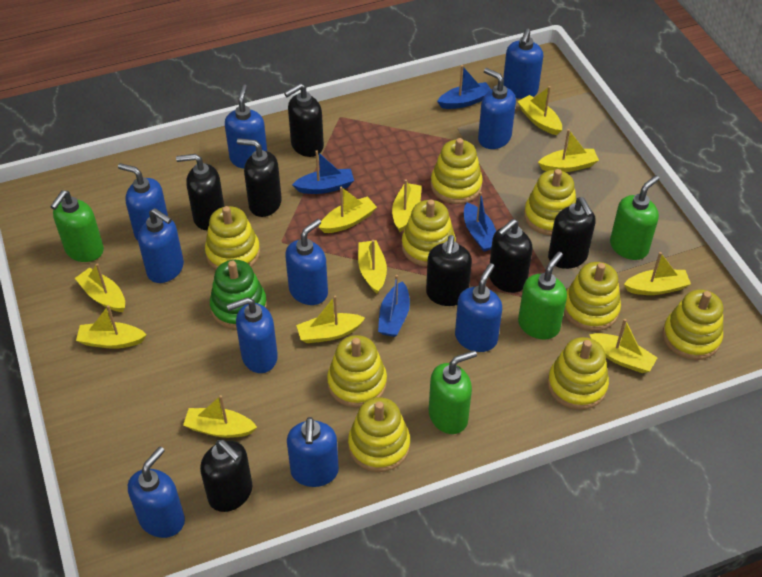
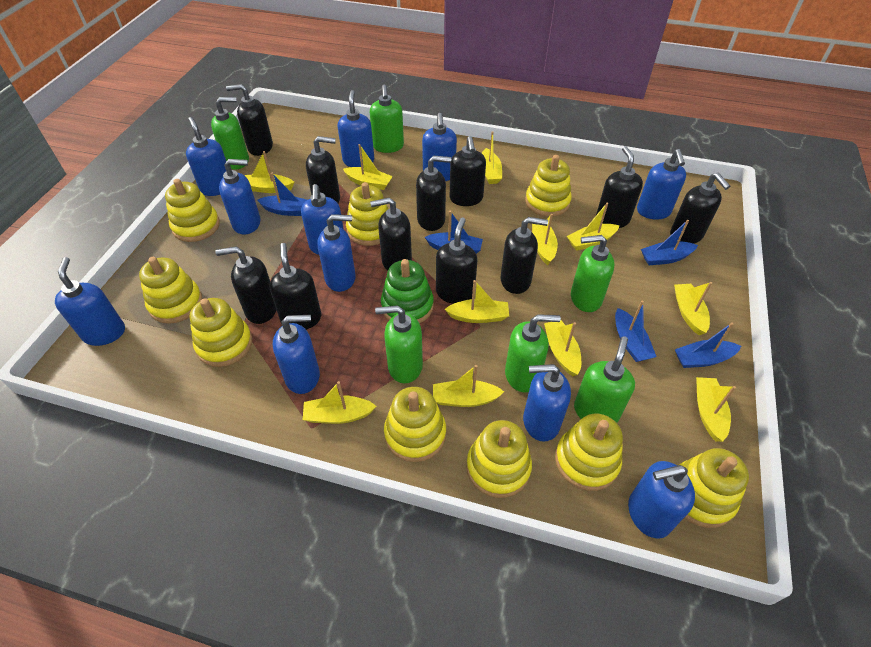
black soap dispenser: [176,154,224,231] [200,440,252,512] [237,138,282,217] [284,83,324,157] [426,235,472,306] [489,219,533,293] [548,197,596,269] = 7 -> [215,246,276,324] [226,84,273,156] [270,243,321,330] [306,136,340,203] [370,198,412,270] [416,155,451,231] [436,217,478,304] [450,136,486,206] [500,217,548,294] [596,146,643,228] [670,173,730,244] = 11
blue boat: [292,150,354,194] [378,275,410,337] [437,65,491,109] [464,192,496,252] = 4 -> [257,172,307,216] [425,211,483,254] [615,301,657,362] [641,220,698,265] [675,322,741,368] = 5
blue soap dispenser: [118,163,168,241] [128,446,185,538] [138,208,184,283] [225,84,267,169] [227,297,278,373] [285,219,328,305] [287,417,339,487] [455,263,502,352] [478,68,516,149] [503,28,543,99] = 10 -> [55,257,125,346] [186,117,227,196] [219,159,260,234] [273,315,320,394] [301,184,343,255] [317,214,356,292] [338,90,374,167] [422,113,457,181] [523,364,571,442] [628,461,695,539] [637,149,686,220] = 11
green soap dispenser: [50,190,104,262] [429,350,477,434] [518,252,567,340] [610,175,660,260] = 4 -> [211,97,249,170] [370,85,404,153] [375,305,423,384] [505,314,561,392] [571,235,615,312] [574,336,635,423] = 6

